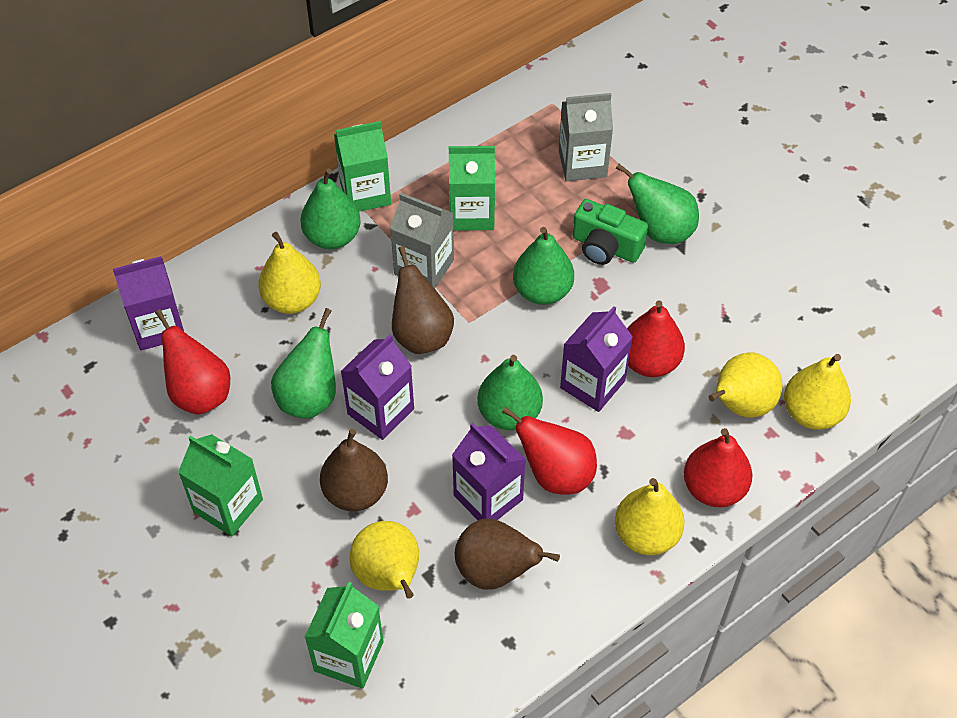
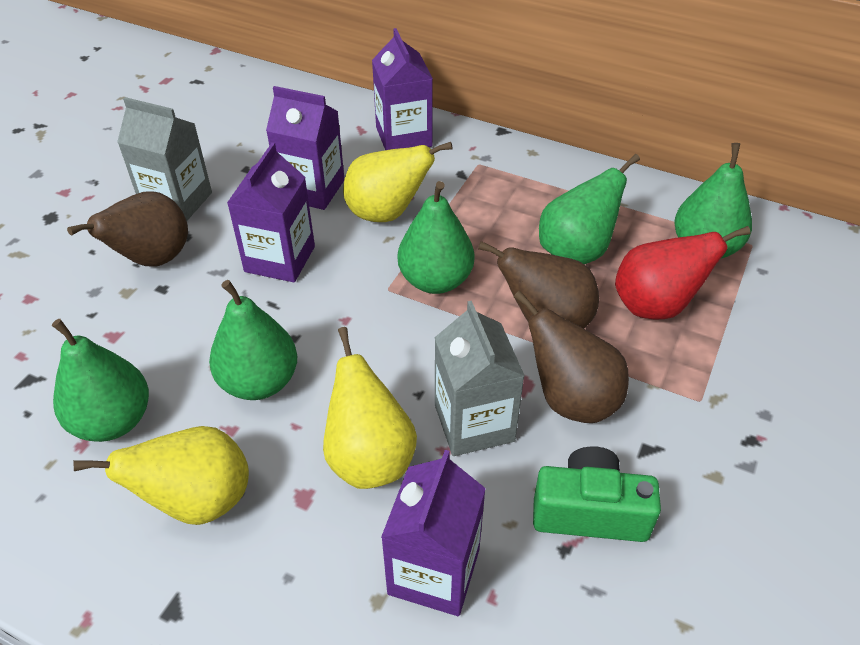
green carton: [178,434,263,536] [305,582,384,689] [334,121,391,212] [449,146,495,231] = 4 -> none = 0
red pear: [155,309,230,415] [502,406,597,495] [627,301,685,377] [684,428,752,507] = 4 -> [615,226,750,319] = 1
yellow pear: [258,232,321,314] [349,521,419,599] [615,478,685,555] [708,352,783,418] [784,354,851,429] = 5 -> [73,426,249,525] [323,327,417,489] [343,142,453,222] = 3

